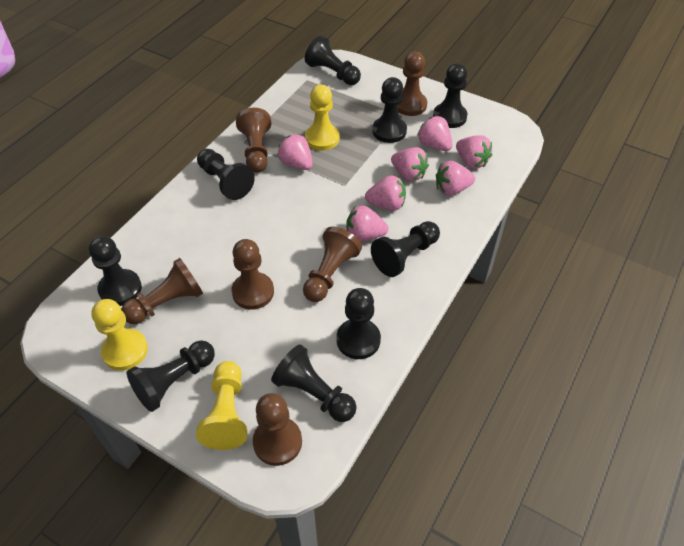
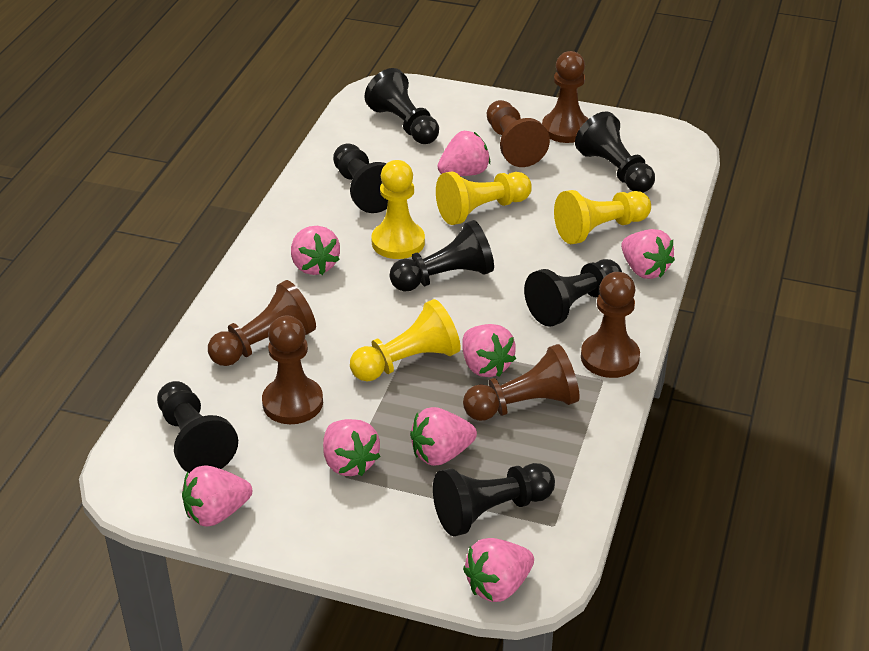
black pawn: [89,236,142,306] [127,340,215,412] [197,149,255,200] [271,344,357,422] [305,36,361,85] [336,288,381,359] [371,221,440,277] [372,77,407,143] [433,63,467,128] = 9 -> [157,381,238,473] [333,143,388,213] [364,68,439,144] [389,220,494,291] [433,463,555,536] [524,259,622,327] [575,111,655,193] = 7
pink strawberry: [277,134,313,170] [346,205,389,242] [365,175,406,211] [391,147,429,181] [417,116,453,151] [436,161,475,195] [456,135,492,168] = 7 -> [182,465,252,527] [291,226,340,275] [323,419,380,476] [410,407,477,466] [437,131,490,176] [462,324,516,377] [463,538,534,602] [621,229,675,279] = 8
yellow pawn: [91,299,148,371] [196,361,247,450] [305,85,340,150] = 3 -> [350,299,461,381] [371,160,425,259] [436,172,532,225] [554,190,651,244] = 4

